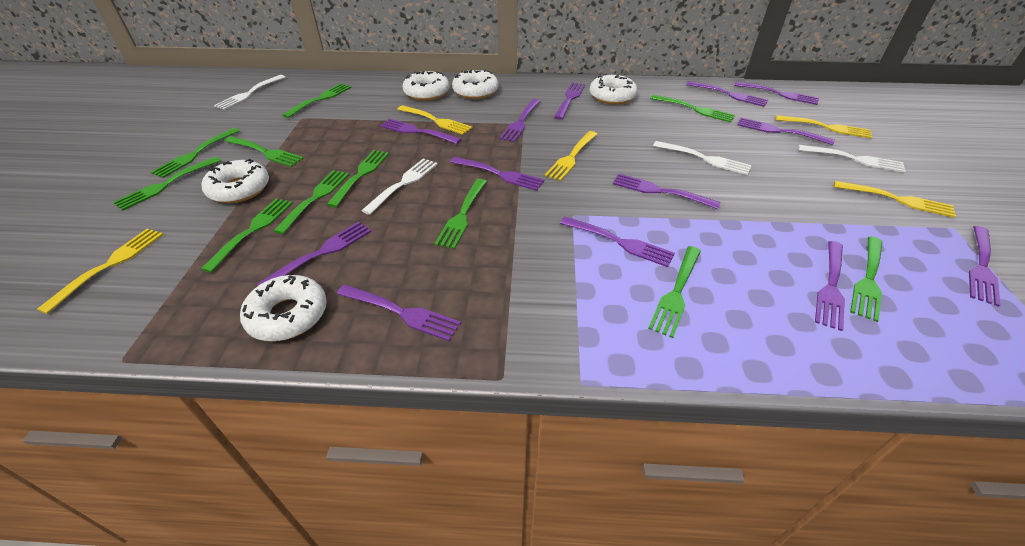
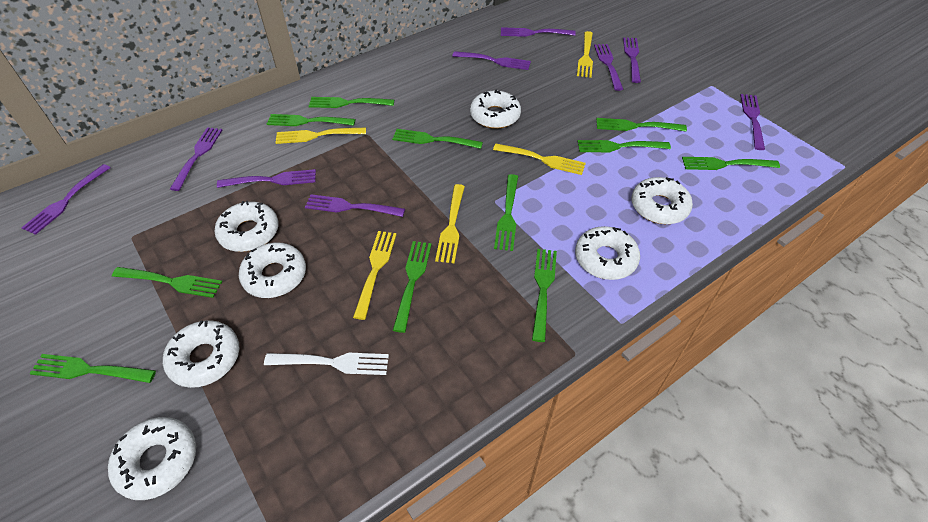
purple fork: [257,222,372,286] [337,284,461,341] [380,119,462,144] [450,157,544,191] [499,99,540,142] [554,82,585,120] [560,217,675,267] [613,174,721,209] [686,81,768,107] [734,82,819,105] [737,117,835,145] [815,241,845,331] [969,226,1000,307] = 13 -> [21,164,110,235] [170,127,222,191] [217,169,316,188] [305,194,405,217] [452,51,531,70] [501,27,576,37] [594,44,623,91] [623,37,641,83] [740,94,765,150] = 9
white donut: [202,159,269,203] [240,275,327,341] [402,71,450,101] [452,70,499,99] [590,74,638,105] = 5 -> [108,417,196,500] [163,320,239,388] [215,201,279,252] [239,242,306,298] [470,90,521,129] [575,226,640,280] [631,177,693,224] = 7
white fork: [214,75,285,110] [361,159,438,215] [653,141,752,175] [798,145,906,173] = 4 -> [264,353,389,375] = 1

